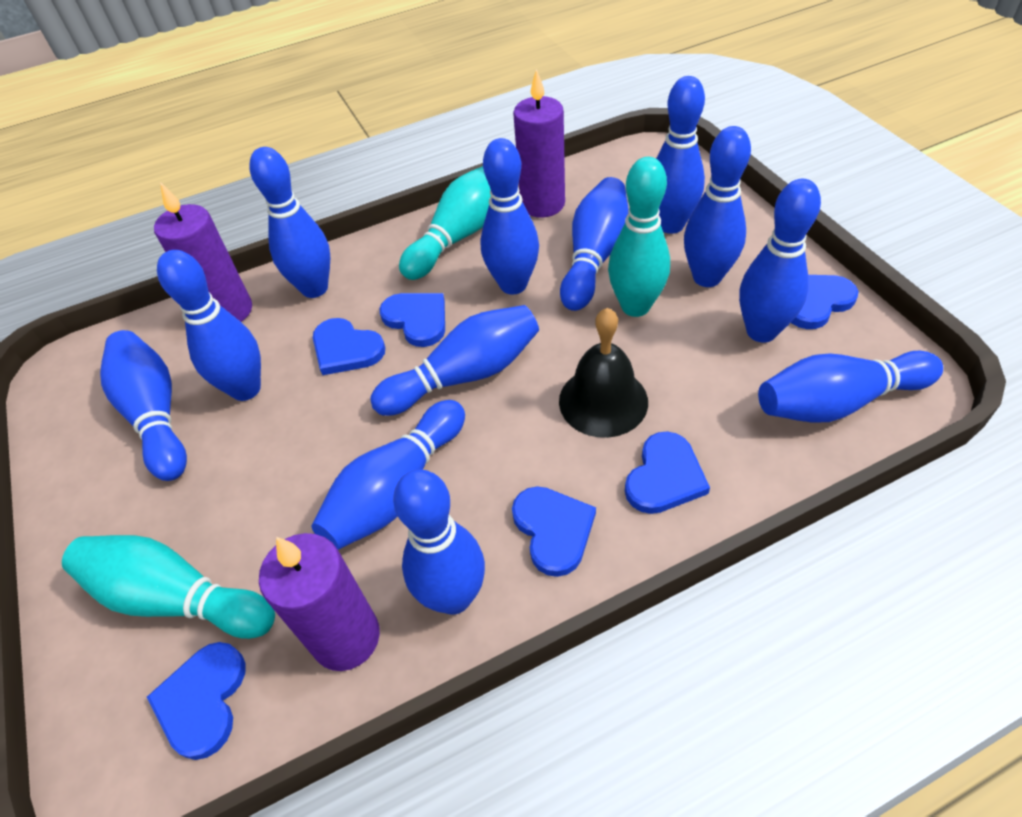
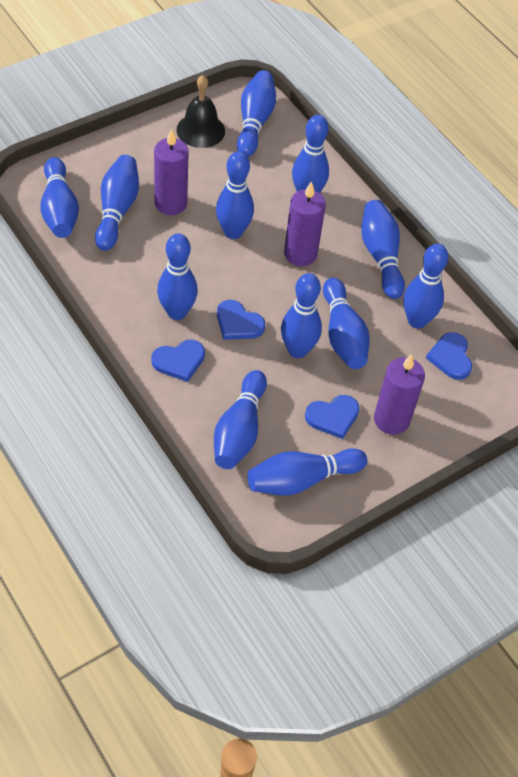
blue heart: [147,642,246,760] [313,318,385,375] [379,293,445,347] [512,486,596,577] [625,431,710,514] [791,275,859,329] = 6 -> [151,340,205,382] [217,300,265,340] [305,395,360,439] [426,332,472,380] = 4
turquoise bowling pin: [62,535,275,639] [399,166,491,280] [608,157,670,317] = 3 -> none = 0

